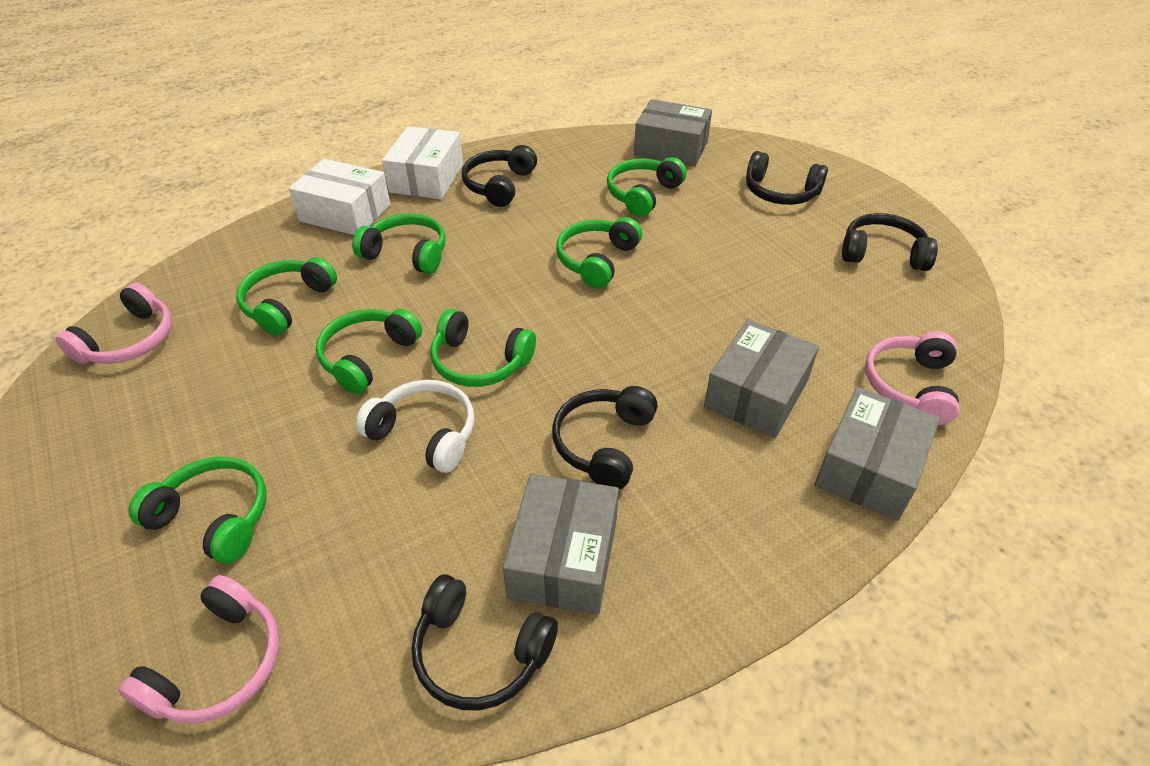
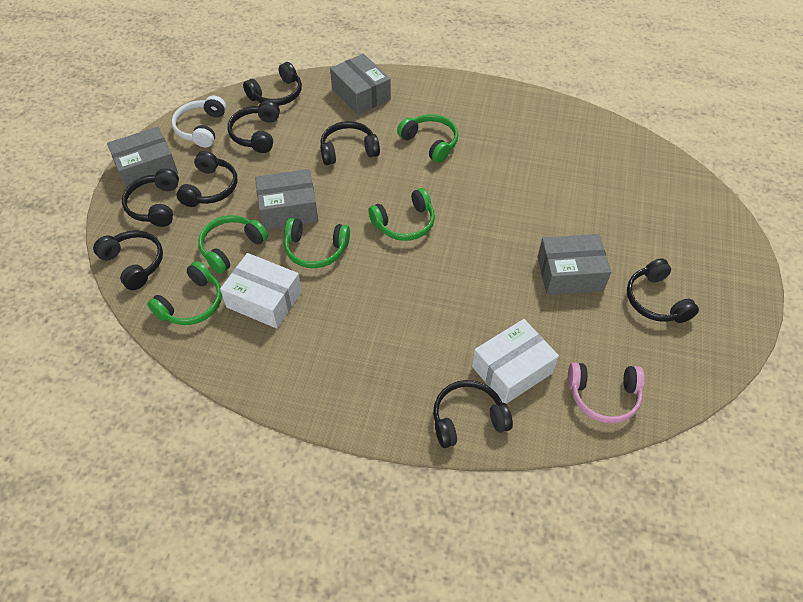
black headphones: [412,574,558,710] [462,145,537,207] [552,386,658,489] [746,151,828,205] [842,213,938,271] = 5 -> [93,230,163,290] [122,169,179,227] [177,151,238,207] [227,101,280,153] [243,62,302,106] [320,121,380,165] [433,380,513,448] [627,258,699,323] = 8
green headphones: [128,457,267,564] [236,257,337,336] [316,309,422,394] [352,213,446,274] [430,309,536,387] [556,217,642,288] [607,157,687,217] = 7 -> [147,261,222,325] [198,215,268,274] [284,218,350,268] [369,188,435,241] [397,114,458,163] = 5
pink headphones: [56,283,172,364] [118,575,279,724] [865,331,959,425] = 3 -> [568,362,645,423] = 1

